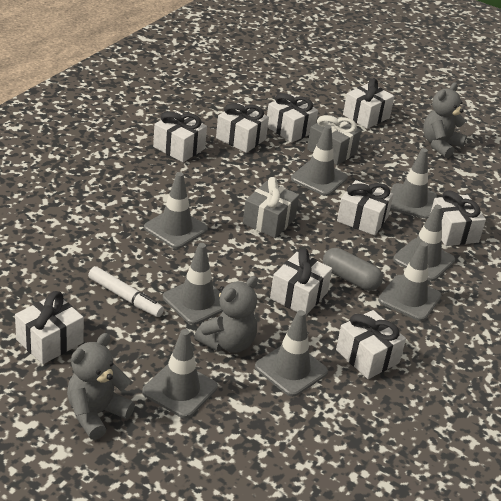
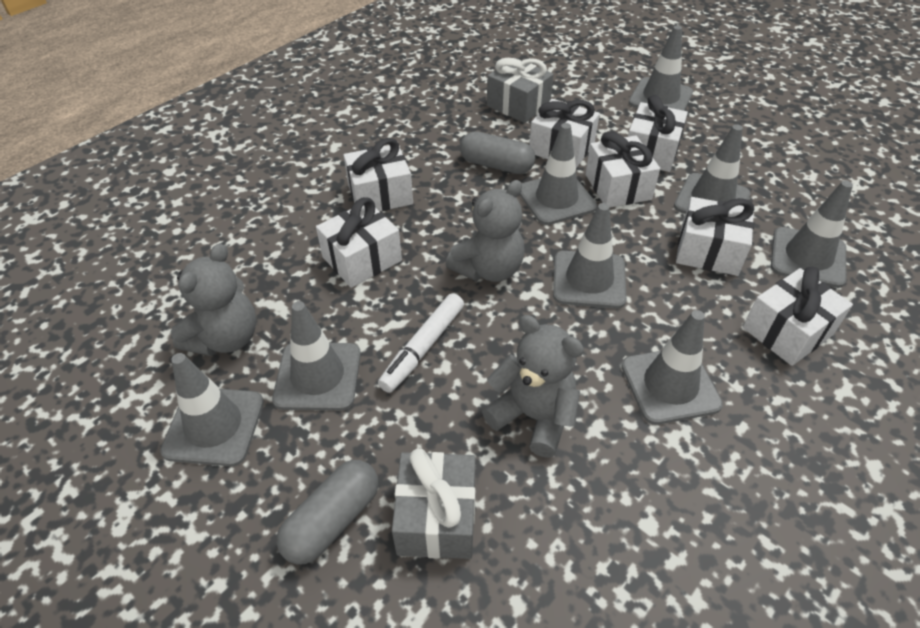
grey capsule: [323,248,383,291] = 1 -> [277,460,378,565] [460,131,535,174] = 2
white gift: [15,291,84,364] [153,111,207,162] [216,103,269,153] [267,93,318,143] [270,249,332,315] [336,310,406,379] [337,180,393,236] [343,78,395,129] [431,190,486,246] = 9 -> [316,197,402,288] [343,138,413,211] [529,99,600,168] [585,131,660,208] [628,95,688,172] [676,197,754,276] [743,267,853,366] = 7

